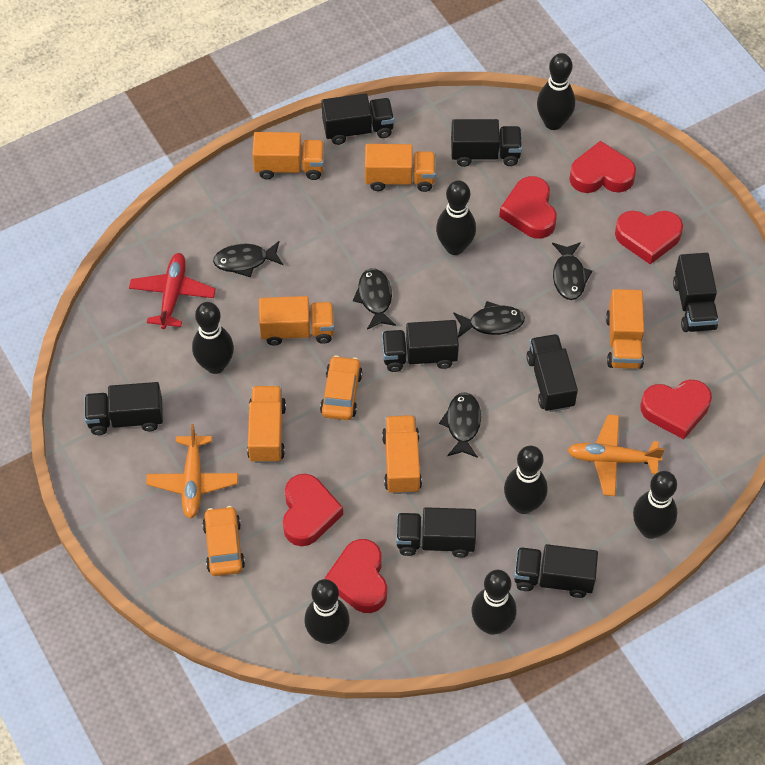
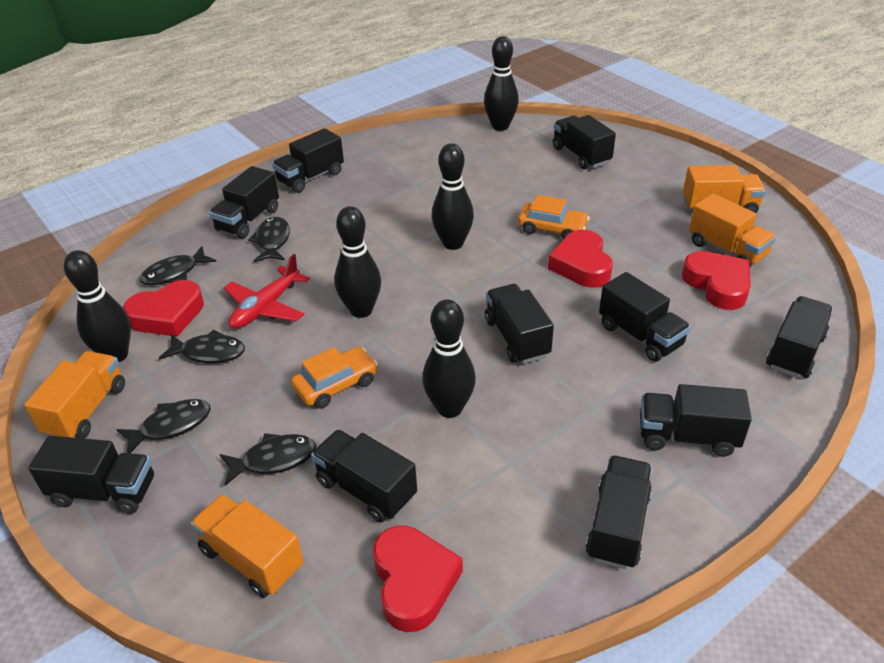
black bowling pin: [192,302,234,374] [304,579,350,644] [436,180,476,255] [472,570,516,635] [504,446,547,514] [537,53,575,130] [633,471,677,539] = 7 -> [64,250,131,362] [334,206,381,318] [422,300,476,418] [431,143,474,250] [484,36,519,131] = 5
black truck: [84,382,163,435] [322,93,394,145] [382,320,459,372] [396,507,476,558] [451,119,522,167] [514,544,598,598] [526,334,578,412] [673,253,719,332] = 8 -> [28,436,154,514] [209,166,279,239] [272,128,344,193] [311,429,417,523] [485,284,554,364] [553,115,616,170] [586,455,652,569] [599,272,691,362] [640,384,752,457] [766,296,833,378] = 10
orange plane: [146,424,238,519] [568,414,665,496] = 2 -> none = 0
orange truck: [247,386,286,463] [252,132,325,180] [259,296,334,346] [365,144,436,192] [382,415,422,494] [606,289,644,369] = 6 -> [24,351,125,439] [191,494,304,598] [683,165,766,213] [689,193,776,267] = 4
red heart: [283,474,343,546] [325,539,387,613] [499,176,557,239] [569,141,636,193] [615,210,683,264] [640,380,712,439] = 6 -> [123,280,204,337] [373,525,463,632] [548,230,613,288] [682,251,751,310] = 4

